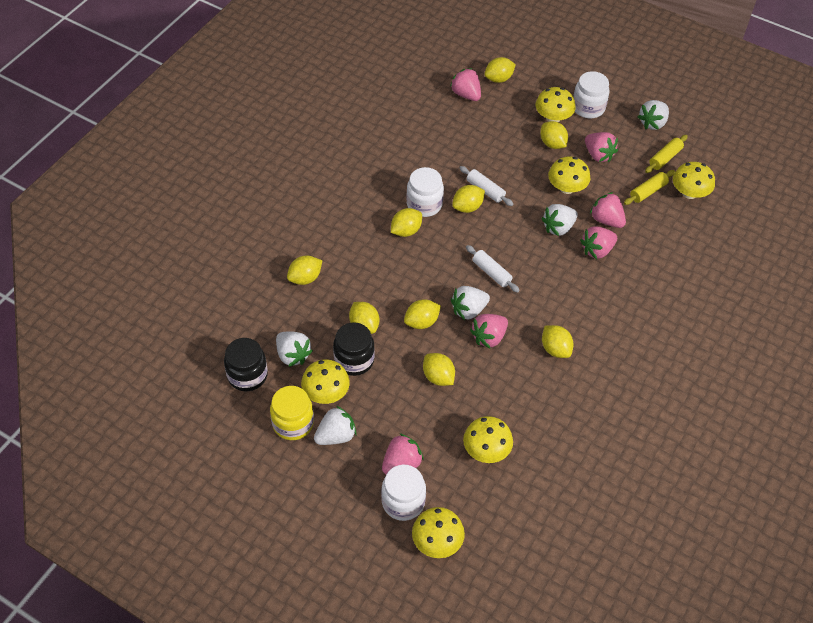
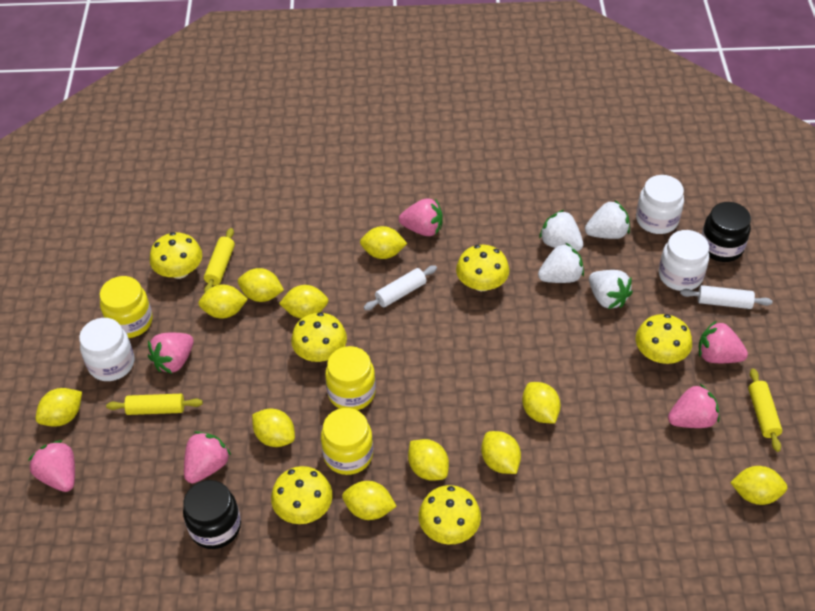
white strawberry: [276,331,313,367] [314,406,356,445] [451,286,490,320] [541,204,578,236] [638,100,669,130] = 5 -> [538,243,584,283] [539,210,583,251] [585,200,630,239] [589,270,633,309] = 4
yellow jar: [270,386,314,440] = 1 -> [100,276,153,338] [321,408,373,475] [325,346,376,410] = 3
yellow lemon: [287,256,322,285] [349,302,379,334] [391,208,422,237] [404,299,441,329] [423,353,455,386] [452,185,485,213] [485,57,516,83] [540,121,568,149] [542,325,573,358] = 9 -> [36,388,82,427] [198,284,248,319] [238,268,284,302] [252,408,295,447] [279,285,329,319] [342,481,397,520] [360,226,407,259] [408,439,449,481] [481,431,521,474] [522,382,561,424] [730,466,788,505] = 11
yellow rolling pin: [624,170,675,205] [645,135,688,173] = 2 -> [106,394,203,415] [204,228,235,292] [748,368,782,452] = 3

